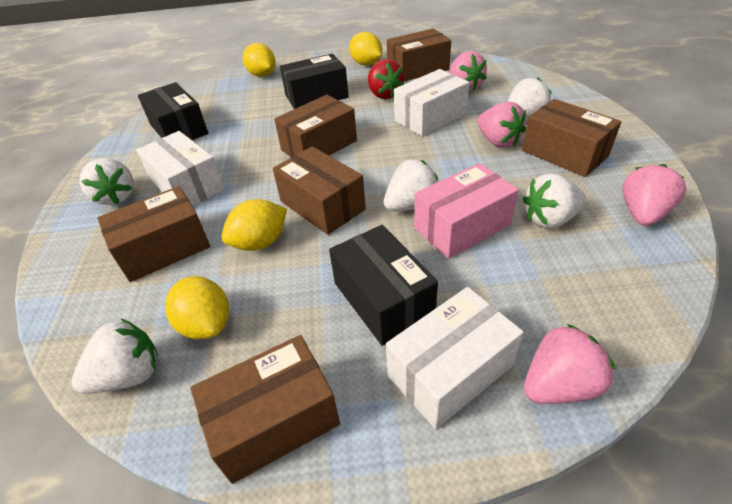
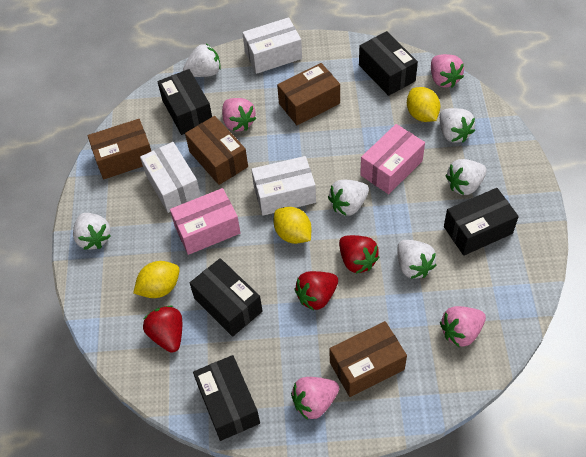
black box: [138,82,208,140] [280,54,349,109] [329,225,438,346] = 3 -> [157,69,212,135] [190,258,262,337] [193,355,260,441] [359,31,418,96] [444,188,519,256] = 5
brown box: [97,186,210,282] [190,335,340,484] [273,146,366,235] [274,95,357,157] [387,28,451,81] [522,99,622,177] = 6 -> [88,119,151,179] [185,116,248,185] [277,63,340,125] [329,321,407,397] = 4
pink box: [414,163,519,259] = 1 -> [170,188,240,255] [360,124,425,194] = 2
red strawberry: [368,59,404,99] = 1 -> [143,306,182,353] [295,271,338,311] [339,235,379,274] = 3
white strawberry: [71,318,158,394] [80,158,134,205] [383,159,439,212] [507,78,551,121] [523,173,586,229] = 5 -> [73,213,111,250] [183,44,221,77] [328,180,369,216] [398,240,436,279] [440,108,475,143] [446,159,487,195] = 6
yellow lemon: [165,276,229,339] [221,199,287,251] [243,43,276,77] [349,32,382,66] = 4 -> [133,261,180,298] [274,207,311,244] [407,87,440,122] = 3

